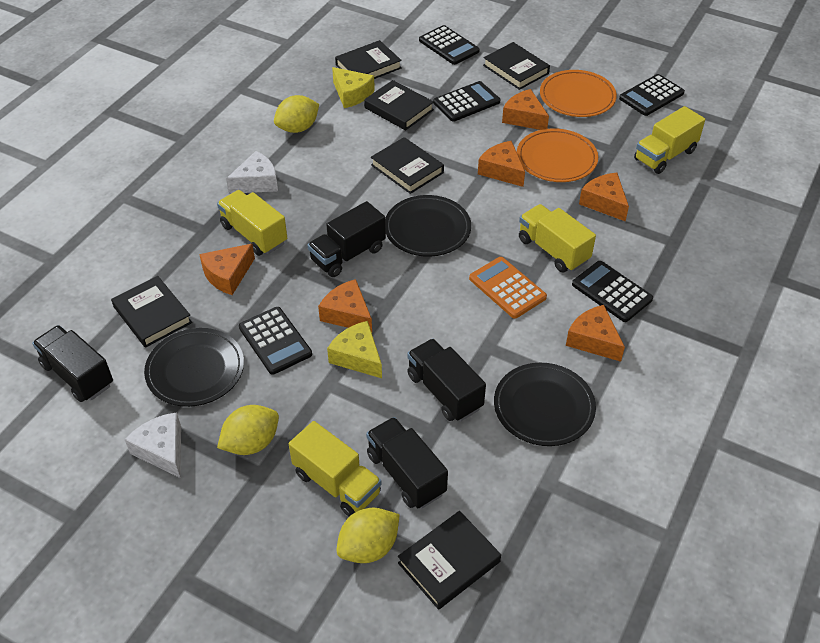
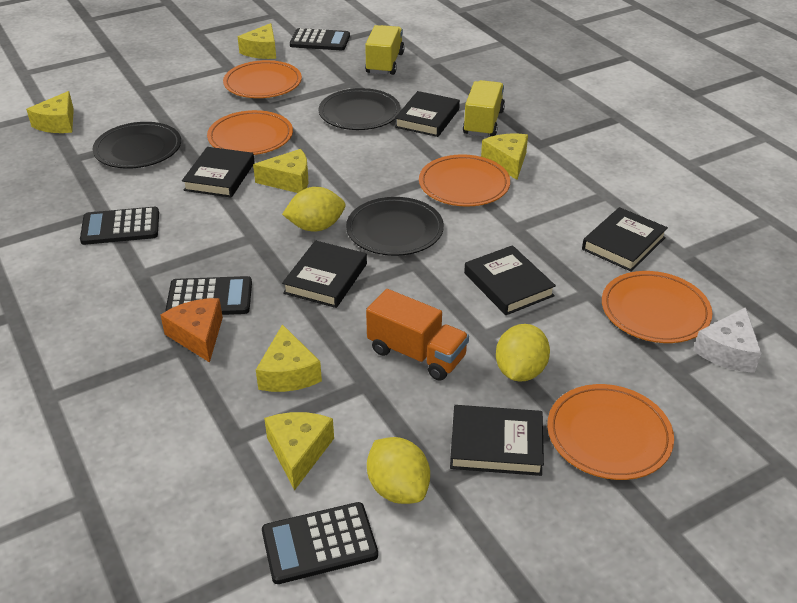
black calculator: [239,307,312,375] [419,25,479,65] [433,81,500,122] [572,261,653,322] [619,74,685,116] = 5 -> [80,207,159,245] [165,276,252,315] [262,502,378,584] [290,28,350,50] = 4
black truck: [32,325,113,402] [308,201,386,277] [366,417,448,509] [407,339,486,421] = 4 -> none = 0
orange calculator: [469,257,547,319] = 1 -> none = 0
orange cheese: [199,244,255,295] [318,279,372,332] [478,141,525,187] [502,89,549,130] [566,305,625,362] [579,173,629,221] = 6 -> [160,298,223,363] = 1
orange plate: [517,128,598,182] [540,70,617,117] = 2 -> [207,110,293,155] [223,60,302,98] [419,154,510,207] [547,384,674,480] [602,271,712,343] = 5
orange truck: none = 0 -> [366,289,469,381] = 1
white cheese: [125,412,181,478] [226,151,278,194] = 2 -> [693,307,762,373] = 1
yellow cheese: [327,321,382,378] [332,67,375,108] = 2 -> [26,91,74,133] [238,23,276,59] [253,149,308,193] [256,324,322,392] [264,412,334,491] [481,134,528,180] = 6
yellow truck: [217,190,287,256] [289,421,382,517] [519,204,596,272] [634,106,705,174] = 4 -> [365,25,404,75] [463,80,505,137] = 2

